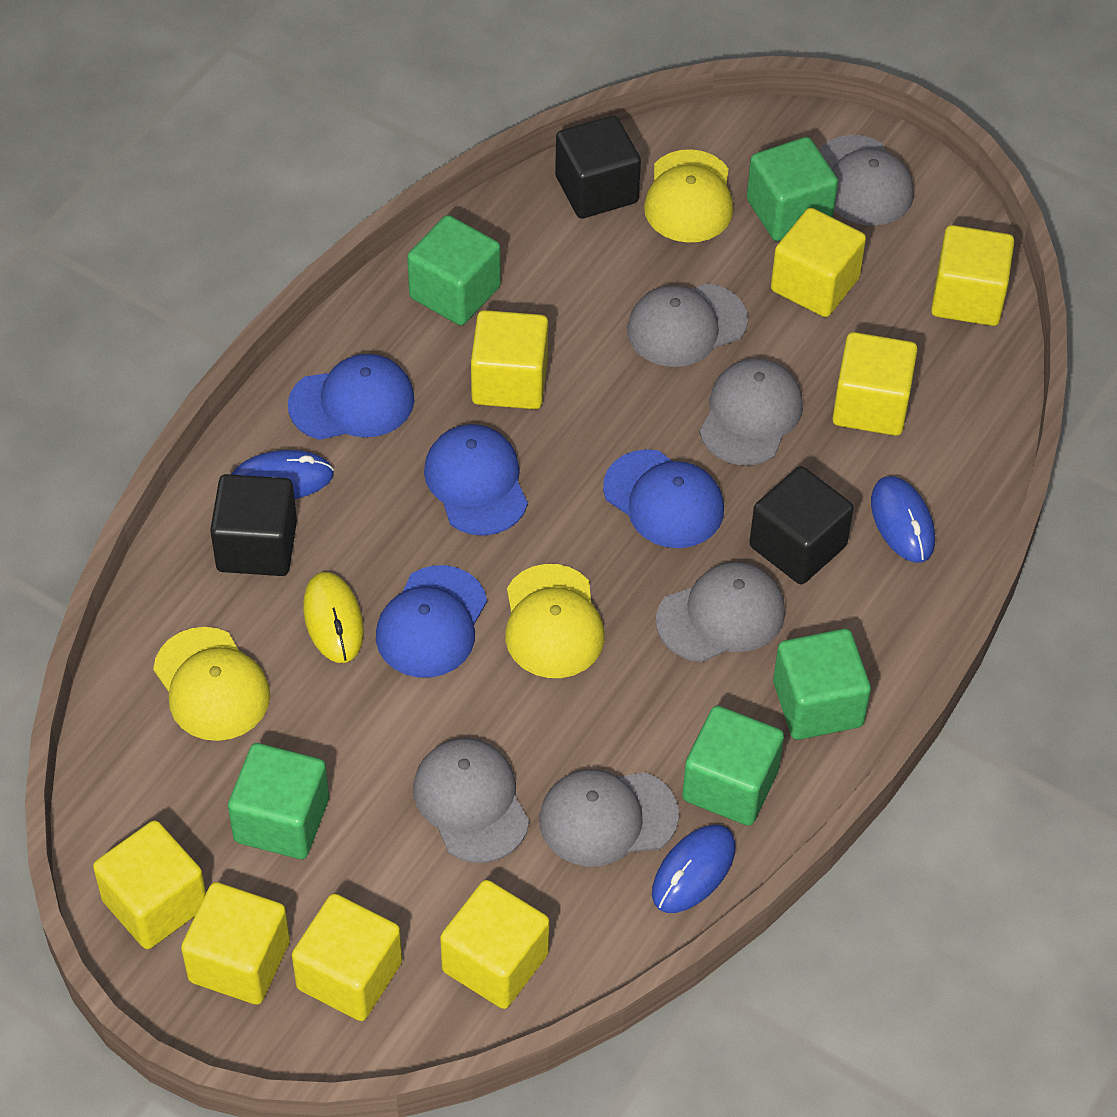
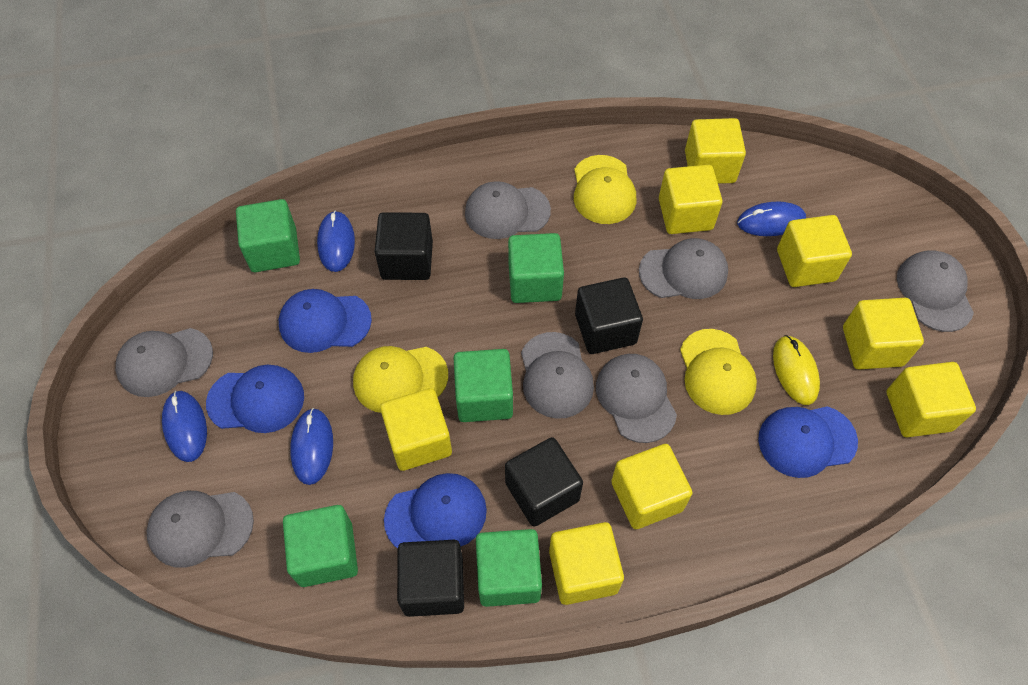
black cube: [210,474,297,576] [555,116,641,219] [749,466,854,584] = 3 -> [375,212,433,280] [397,540,464,617] [505,437,583,527] [575,277,643,354] = 4
blue mouse: [231,450,334,499] [652,825,736,913] [871,476,935,563] = 3 -> [162,391,207,462] [290,408,333,485] [317,211,355,272] [737,202,806,236] = 4
grey cap: [413,738,529,863] [539,769,679,867] [627,283,748,367] [656,562,785,662] [699,359,803,465] [819,135,914,226] = 6 -> [115,328,213,397] [147,491,254,568] [465,181,551,239] [521,332,594,419] [596,354,677,443] [639,238,728,299] [897,250,974,332] = 7

